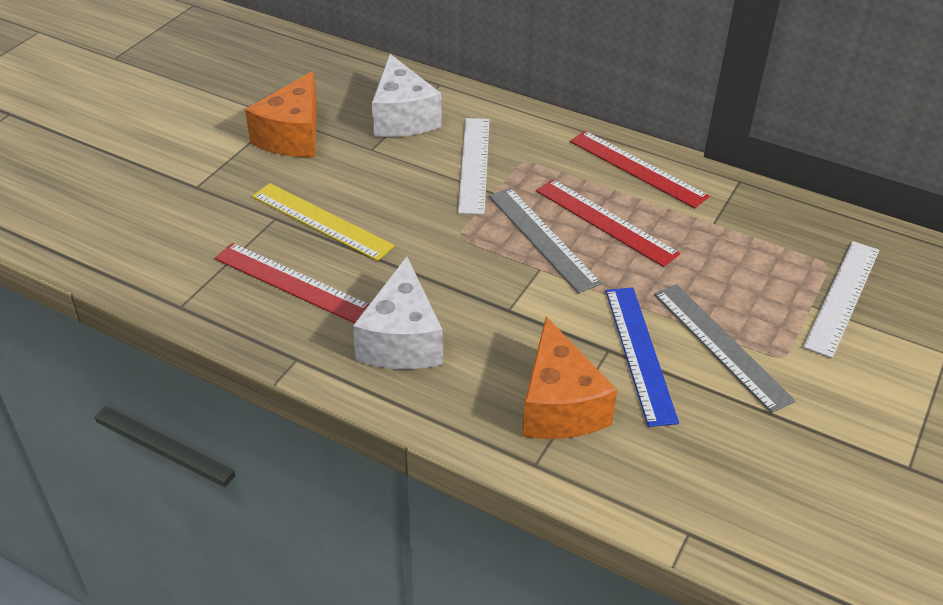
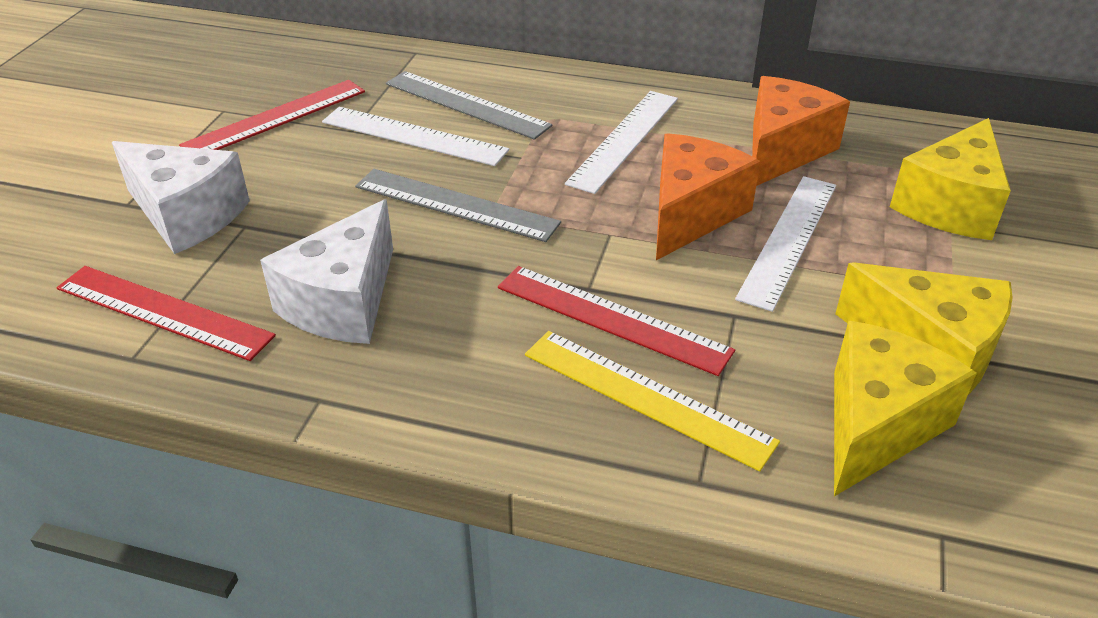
blue ruler: [606,288,679,427] = 1 -> none = 0
white ruler: [458,118,489,214] [803,241,879,358] = 2 -> [322,107,509,166] [565,91,678,194] [735,176,836,312] = 3
yellow cheese: none = 0 -> [834,321,977,496] [835,262,1013,395] [890,118,1011,240] = 3

